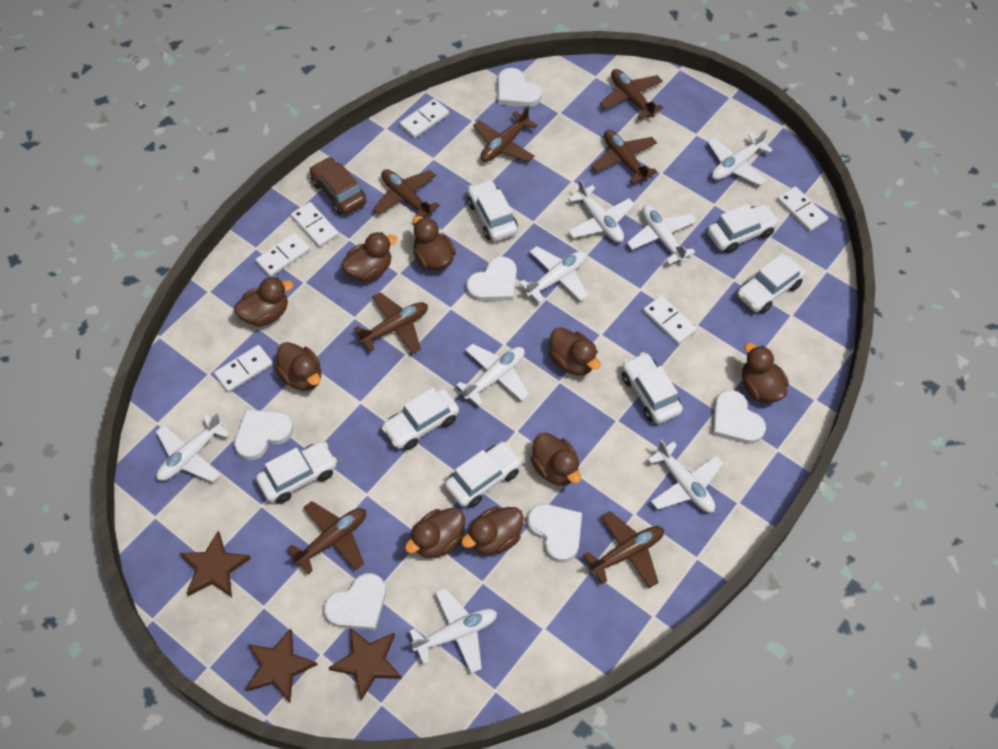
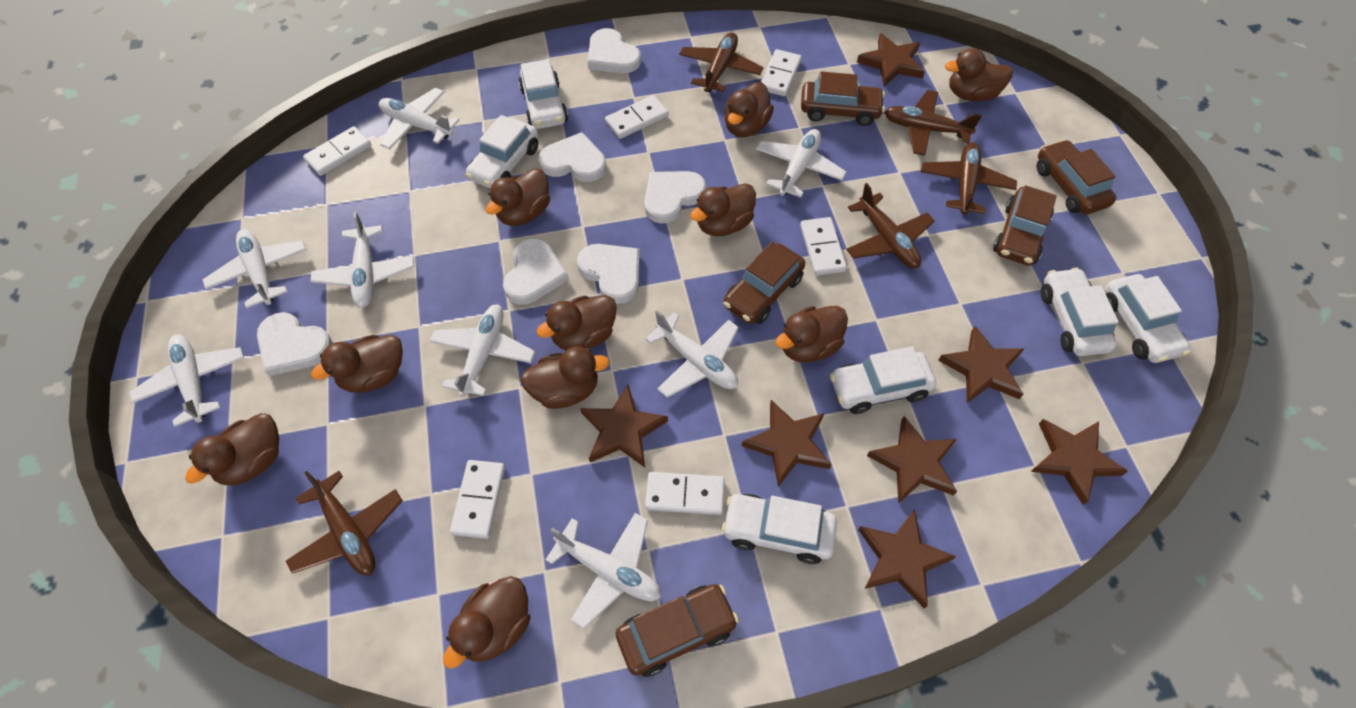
brown car: [309,157,366,215] = 1 -> [616,584,739,677] [723,242,805,324] [801,71,885,126] [993,185,1057,266] [1037,139,1116,214] = 5
brown duck: [234,277,293,327] [275,342,321,391] [341,232,398,282] [405,508,465,558] [413,216,456,271] [461,506,524,555] [531,432,581,486] [549,327,601,376] [742,343,789,403] = 9 -> [185,413,279,485] [311,335,403,393] [443,576,530,669] [486,168,550,226] [520,346,610,409] [537,295,617,350] [690,183,756,236] [724,82,774,137] [776,306,848,363] [945,48,1013,101] = 10
brown plane: [287,501,366,574] [354,292,428,354] [373,169,440,217] [473,106,538,162] [583,511,664,588] [591,130,657,184] [600,69,663,120] = 7 -> [286,471,403,575] [679,33,764,92] [846,183,935,268] [885,90,982,156] [921,142,1017,215] = 5
brown star: [180,531,251,597] [246,628,317,702] [329,627,402,701] = 3 -> [580,385,668,468] [742,400,832,487] [857,33,925,86] [858,509,956,609] [867,416,957,504] [938,326,1025,403] [1031,419,1128,505] = 7
white car: [256,441,337,504] [381,388,459,450] [445,442,523,508] [467,180,518,241] [622,352,683,424] [707,204,779,253] [737,254,805,313] = 7 -> [466,115,538,189] [519,59,568,129] [722,494,837,564] [830,347,936,414] [1041,268,1119,356] [1105,274,1191,363] = 6

